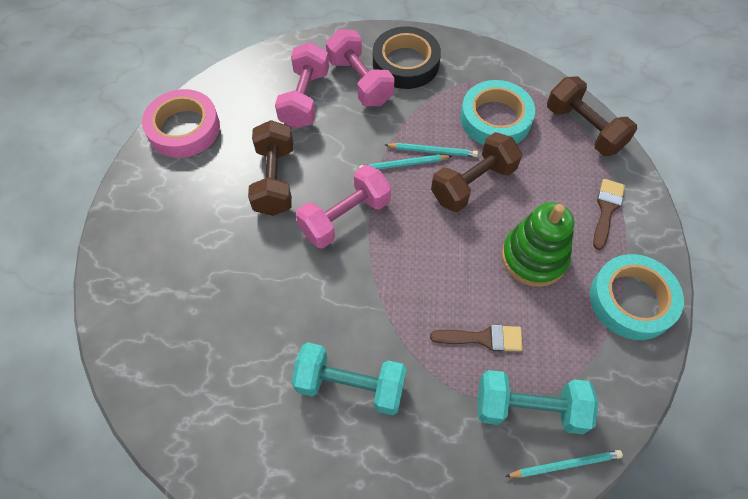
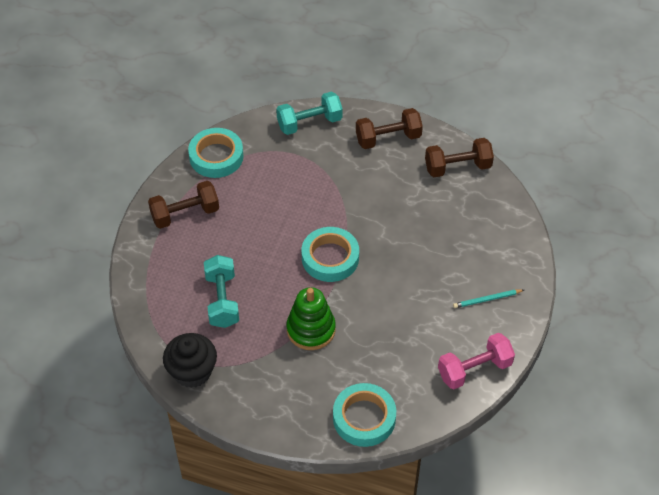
black cupcake: none = 0 -> [163,333,217,388] = 1
black tape: [373,27,441,89] = 1 -> none = 0
brown brush: [430,325,523,351] [593,179,625,250] = 2 -> none = 0
pink dumbbell: [275,42,329,129] [296,165,391,249] [326,29,395,106] = 3 -> [438,333,515,389] = 1
pink tape: [142,89,220,158] = 1 -> none = 0
turquoise pencil: [359,155,452,170] [385,143,478,157] [505,450,623,478] = 3 -> [453,290,524,308] = 1
turquoise tape: [460,80,535,145] [590,254,684,340] = 2 -> [188,128,244,178] [302,227,359,282] [333,383,396,447] = 3

